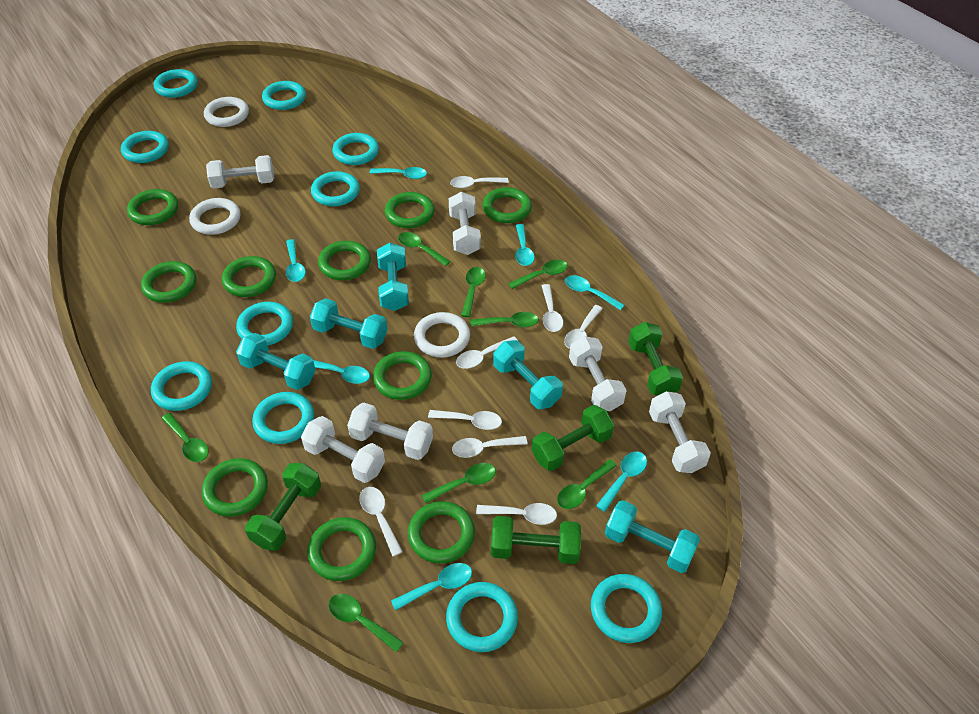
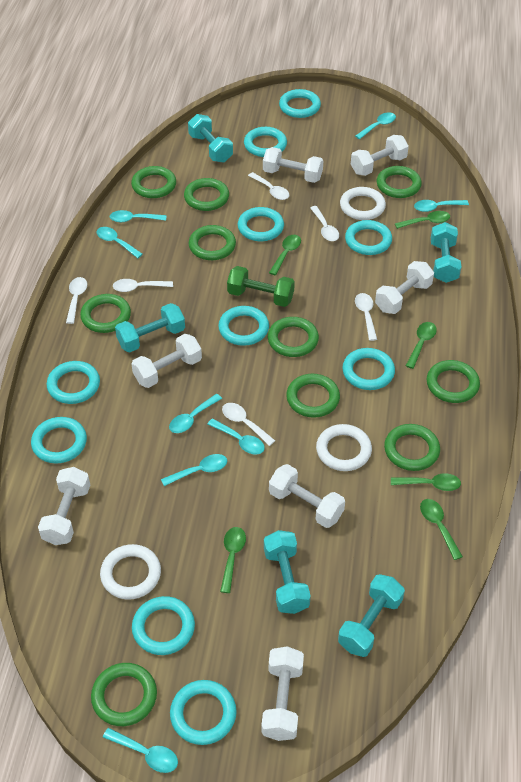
green dumbbell: [245,463,321,551] [491,516,581,564] [532,405,614,471] [628,322,683,396] = 4 -> [227,266,295,307] = 1
green spoon: [161,413,209,462] [329,594,404,652] [398,232,451,266] [422,463,496,503] [461,267,486,317] [471,312,539,328] [508,260,567,289] [557,459,617,509] = 8 -> [220,527,246,593] [269,235,301,276] [391,473,461,491] [395,211,450,229] [406,322,437,369] [420,499,463,560] = 6
turquoise spoon: [286,239,305,282] [313,360,370,384] [369,167,427,179] [391,563,472,611] [515,224,535,266] [565,275,624,310] [596,452,647,512] = 7 -> [96,227,143,258] [103,728,178,773] [109,210,166,222] [161,454,227,486] [169,394,222,433] [208,419,265,454] [355,112,396,139] [414,200,469,212] = 8
white dumbbell: [206,155,274,189] [301,416,385,483] [347,403,433,460] [449,192,481,255] [569,336,627,411] [649,391,711,473] = 6 -> [38,467,90,545] [131,334,202,388] [262,646,304,741] [263,147,323,183] [269,464,345,528] [351,135,409,176] [375,261,434,314] = 7
white spoon: [359,487,403,557] [428,410,502,430] [450,176,509,188] [452,436,528,458] [456,336,517,369] [476,503,557,525] [542,284,563,332] [564,305,603,349] = 8 -> [66,277,87,324] [113,279,173,292] [222,403,275,446] [248,172,290,200] [310,206,339,241] [355,293,377,341] = 6

